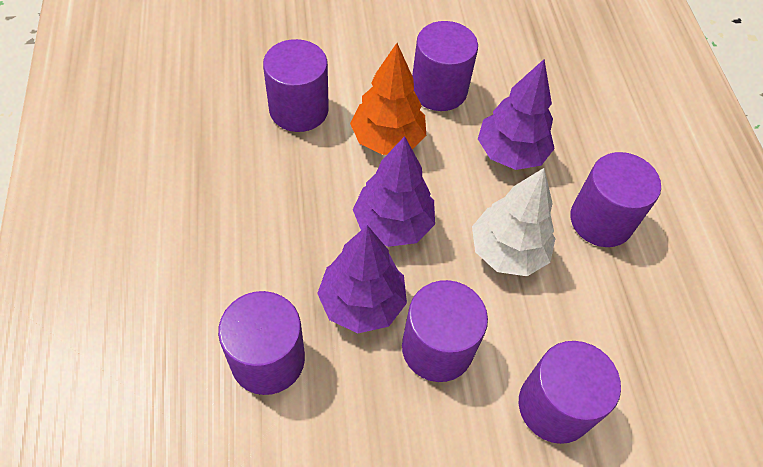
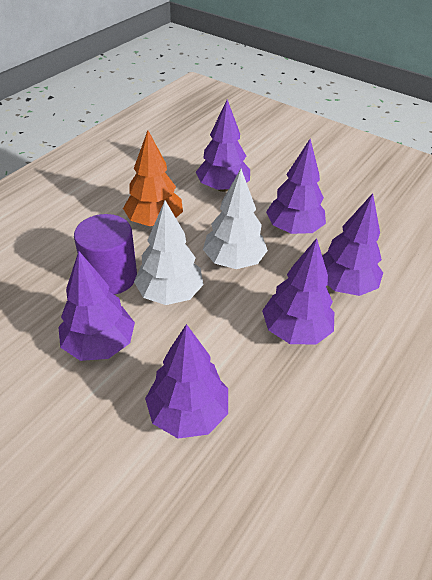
purple cylinder: [218,291,305,395] [263,39,329,132] [402,280,488,382] [412,21,478,111] [519,341,621,444] [570,152,661,247] = 6 -> [74,214,137,295] = 1
purple tree: [317,225,407,333] [353,136,435,247] [478,59,555,170] = 3 -> [58,251,135,361] [145,324,228,439] [196,100,250,192] [262,238,334,345] [266,139,326,234] [322,193,383,296] = 6
white tree: [472,168,556,276] = 1 -> [134,200,203,305] [203,169,268,269] = 2

